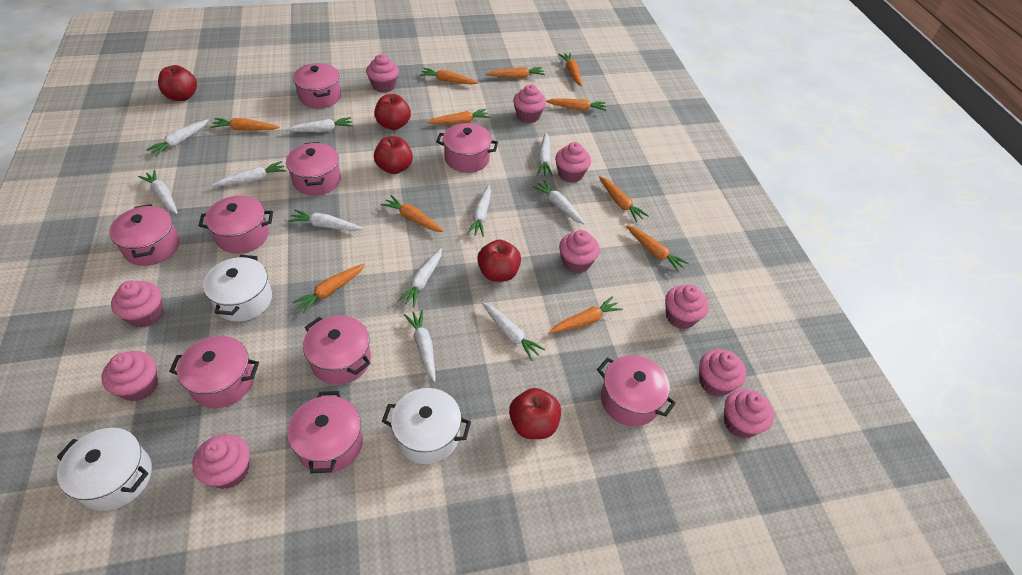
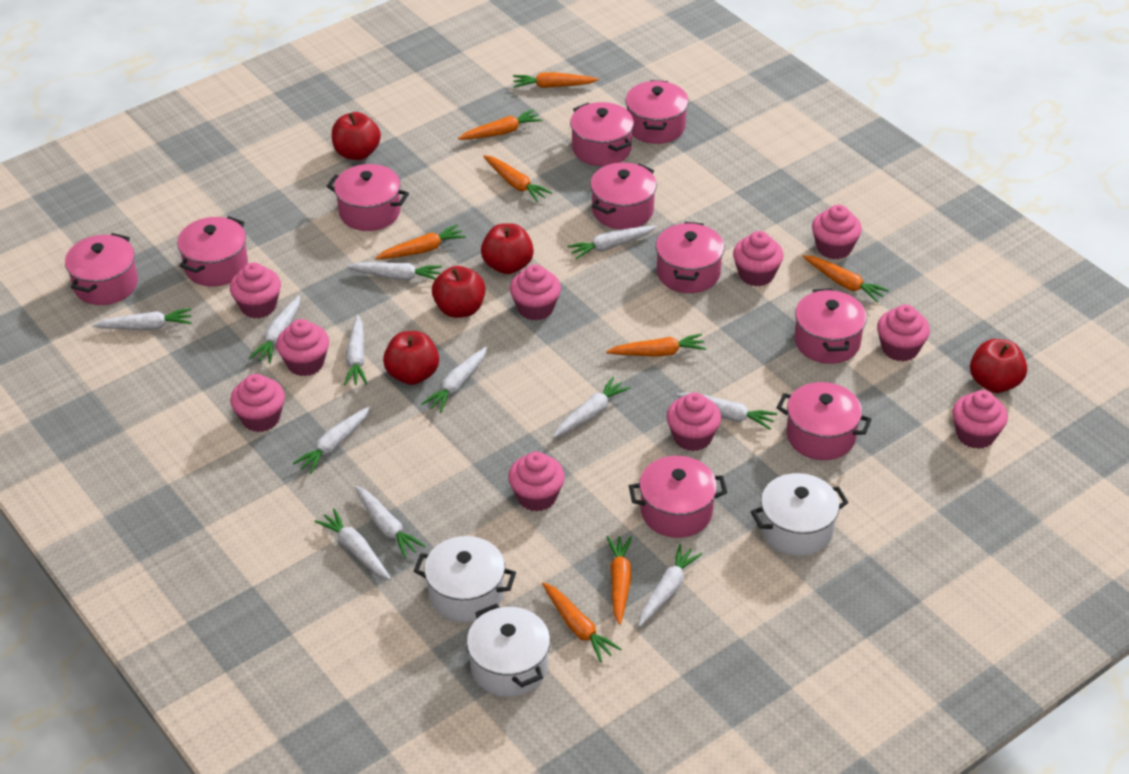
orange carrot: [210,118,279,131] [292,264,365,313] [381,195,444,232] [420,68,479,85] [427,109,490,124] [486,67,545,78] [546,99,606,111] [549,296,623,334] [559,53,582,86] [599,176,649,222] [626,225,689,272] = 11 -> [375,224,466,260] [458,109,542,140] [483,155,552,202] [513,72,599,88] [542,582,621,662] [606,333,706,357] [607,536,632,625] [803,255,889,303] = 8
pink pot: [109,204,180,266] [169,336,259,408] [198,195,273,254] [286,142,341,196] [287,391,363,474] [293,63,341,108] [303,315,371,385] [436,123,498,173] [597,355,676,426] = 9 -> [65,233,138,305] [177,216,248,287] [326,164,409,231] [570,102,634,166] [590,162,657,229] [626,80,689,144] [629,456,727,538] [656,222,724,293] [777,382,872,460] [794,288,867,364] = 10
white carrot: [138,170,178,214] [146,119,209,157] [212,161,286,186] [285,117,353,132] [288,209,363,231] [397,248,442,307] [404,310,436,382] [467,185,491,237] [482,302,546,361] [532,180,585,224] [537,133,553,176] = 11 -> [92,308,192,330] [249,295,300,363] [293,406,370,474] [315,509,391,580] [344,315,367,386] [347,262,442,280] [355,486,425,558] [421,346,487,413] [553,377,630,438] [567,226,656,260] [639,544,702,627] [676,392,777,430] = 12

